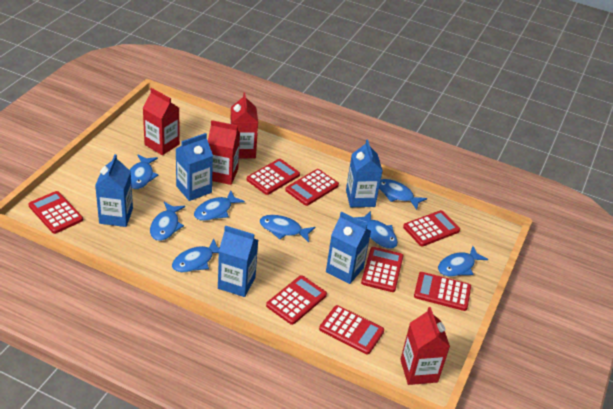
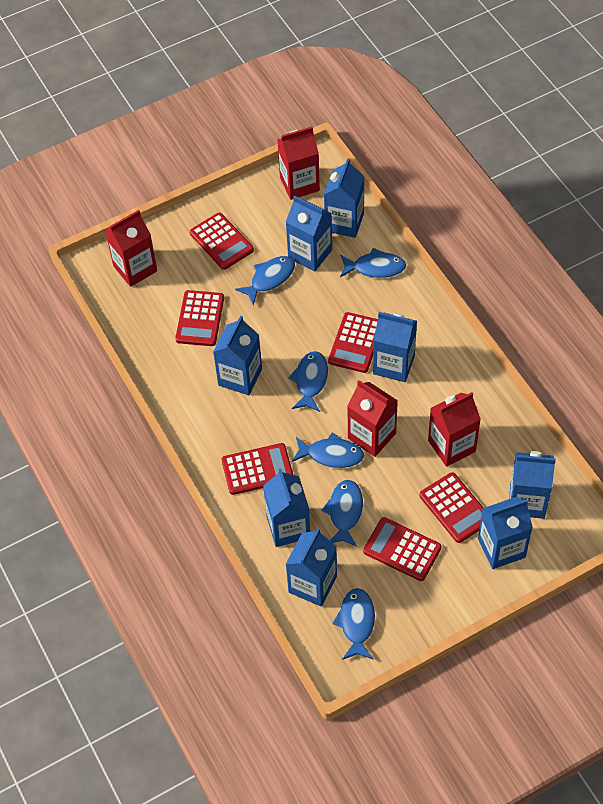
blue carton: [95,154,133,227] [176,133,213,201] [218,225,258,297] [326,212,371,284] [346,140,383,207] = 5 -> [213,316,262,395] [263,469,310,547] [286,195,332,272] [286,528,337,607] [324,158,365,238] [373,312,417,382] [478,497,533,569] [509,451,556,519] = 8
blue fish: [130,155,158,189] [150,202,185,241] [172,239,219,272] [194,190,245,221] [260,215,315,242] [354,211,398,249] [379,179,427,210] [438,246,488,276] = 8 -> [235,256,295,305] [288,351,328,412] [292,433,364,468] [321,480,363,547] [332,588,375,660] [340,248,406,278] = 6
red calculator: [28,191,83,234] [247,159,300,195] [266,275,327,325] [285,169,339,206] [319,305,384,354] [361,247,404,292] [403,210,460,247] [414,272,471,311] = 8 -> [175,290,224,346] [190,213,254,270] [222,443,293,495] [328,312,378,373] [363,517,442,581] [419,472,484,543] = 6

